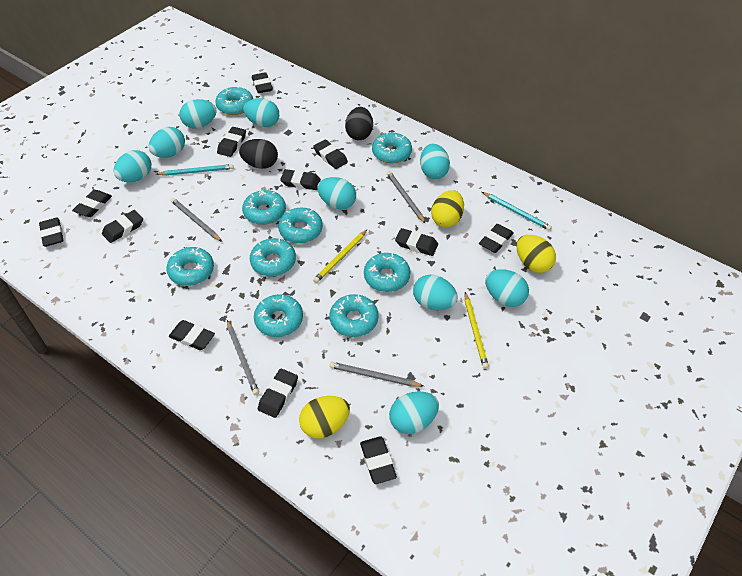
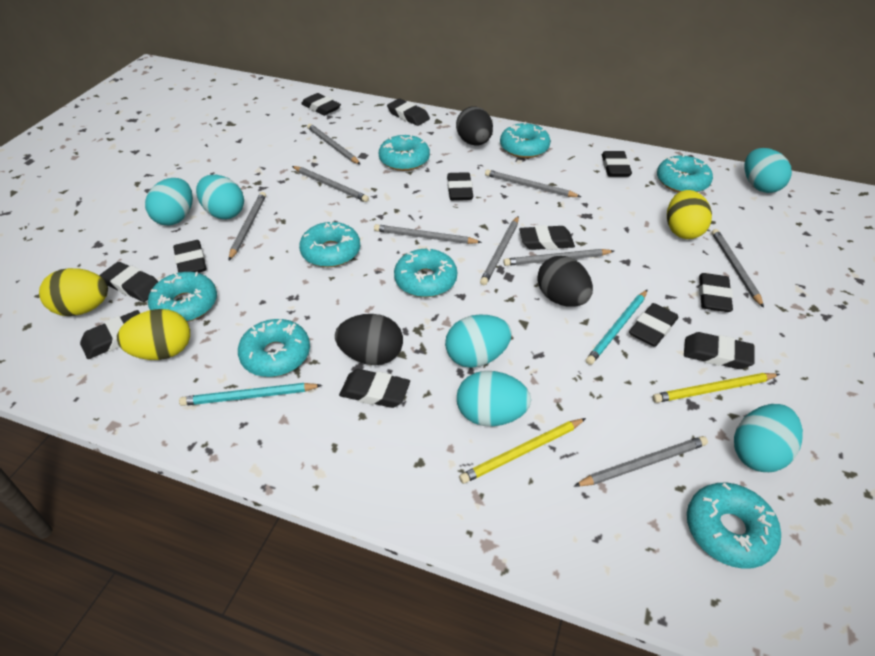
black egg: [239,139,278,169] [345,107,373,140] = 2 -> [335,314,403,365] [456,106,493,145] [537,256,593,307] = 3
grey pencil: [171,198,222,242] [227,320,259,395] [329,362,424,387] [387,171,425,223] = 4 -> [229,192,266,260] [292,166,369,202] [307,124,361,165] [374,224,482,244] [480,216,519,285] [485,169,581,197] [503,249,614,266] [574,436,708,487] [712,229,764,308] = 9
turquoise donut: [166,247,214,286] [215,86,253,115] [242,190,286,225] [250,238,296,276] [254,294,303,337] [278,208,323,243] [329,294,379,337] [364,253,410,292] [372,132,412,164] = 9 -> [148,272,217,322] [238,319,310,377] [299,220,360,267] [379,134,430,171] [394,247,457,297] [500,122,551,158] [657,154,713,193] [687,483,781,569] = 8
turquoise egg: [113,150,151,182] [149,127,185,158] [179,99,217,129] [243,98,279,127] [317,177,356,210] [389,392,439,434] [413,275,458,310] [420,144,450,179] [485,269,529,307] = 9 -> [145,178,193,226] [196,175,244,219] [445,314,512,368] [457,371,531,426] [734,404,803,472] [744,148,792,193] = 6

